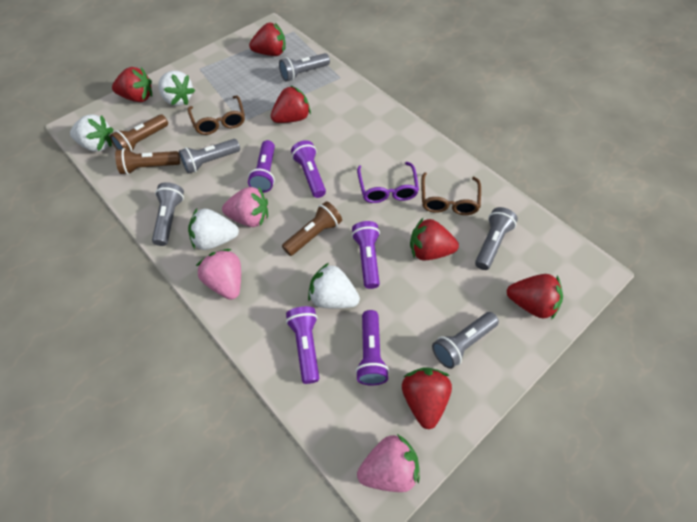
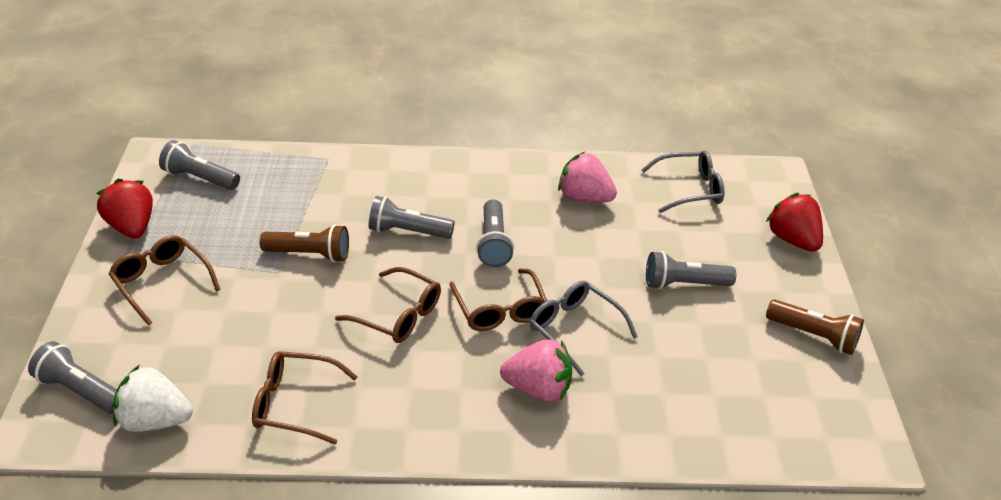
brown flashlight: [110,114,168,152] [115,148,180,175] [282,201,342,256] = 3 -> [260,224,349,262] [766,300,864,355] = 2
brown glasses: [188,95,245,135] [421,172,481,215] = 2 -> [109,235,221,326] [252,351,358,445] [335,267,441,343] [450,268,547,331] = 4
grey glasses: none = 0 -> [529,280,638,376] [641,150,724,213] = 2
pink strawberry: [196,249,241,300] [222,187,268,227] [357,434,420,492] = 3 -> [500,340,572,402] [558,152,617,203] = 2
purple flashlight: [248,140,275,193] [286,306,319,384] [291,140,326,198] [352,221,380,289] [355,310,389,385] = 5 -> none = 0
purple glasses: [357,162,419,203] = 1 -> none = 0
red strawberry: [112,67,152,102] [249,23,286,56] [271,85,311,123] [402,367,452,429] [410,218,459,260] [507,274,563,320] = 6 -> [97,179,153,239] [766,193,823,252] = 2
white strawberry: [70,114,113,152] [158,71,195,106] [188,209,239,250] [308,263,360,309] = 4 -> [113,365,193,432] = 1

